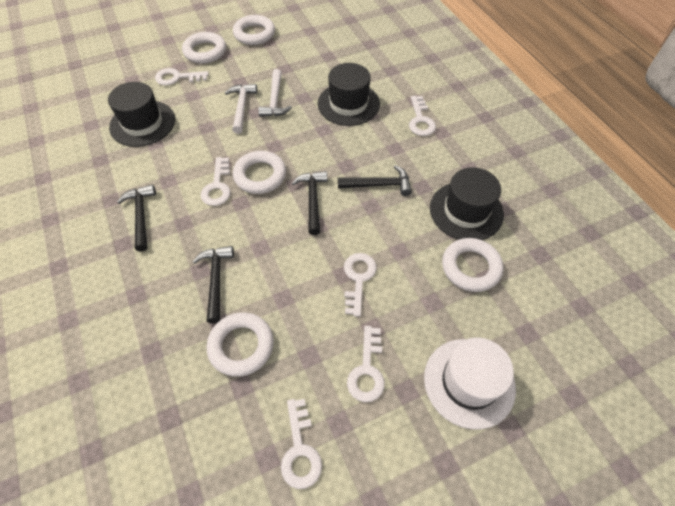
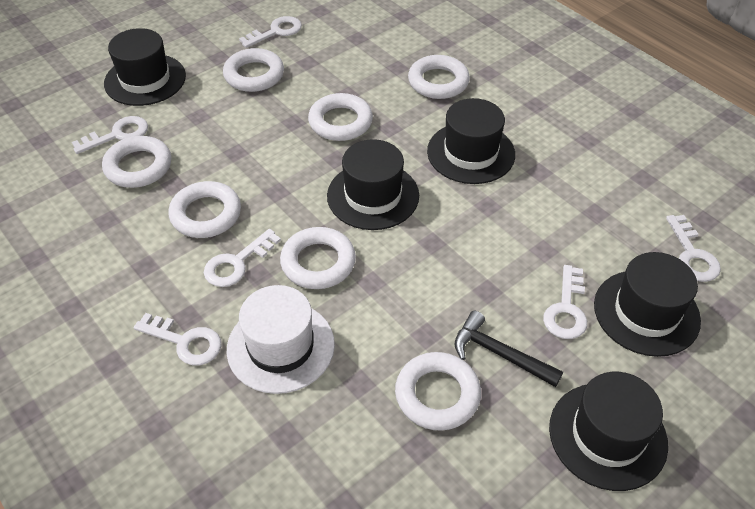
black hammer: [117,185,156,252] [192,246,234,324] [291,171,328,235] [338,165,412,196] = 4 -> [454,311,563,387] = 1
black hat: [108,82,175,147] [318,63,380,126] [430,167,504,240] = 3 -> [104,28,186,106] [327,139,419,230] [427,98,515,184] [549,372,668,491] [594,252,701,357] = 5
white hammer: [225,84,257,134] [258,69,292,117] = 2 -> none = 0
white ring: [182,32,226,63] [207,312,274,377] [233,15,275,45] [233,151,286,194] [442,238,504,292] = 5 -> [102,136,171,188] [168,181,241,238] [223,48,284,92] [280,227,356,289] [308,93,373,141] [395,352,481,431] [408,55,470,99] = 7

